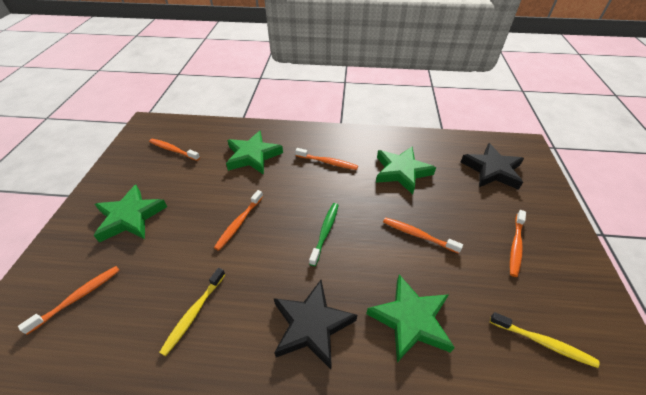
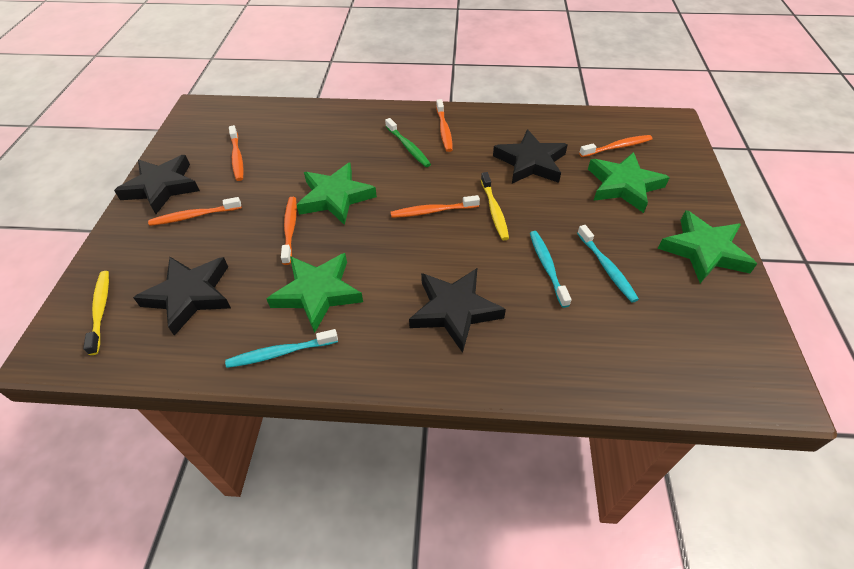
black star: [274,280,357,369] [461,143,524,190] = 2 -> [114,155,200,214] [133,257,231,336] [409,268,506,353] [493,129,568,184] = 4
turquoise toothbrush: none = 0 -> [225,329,338,368] [530,231,572,308] [577,225,639,303] = 3

